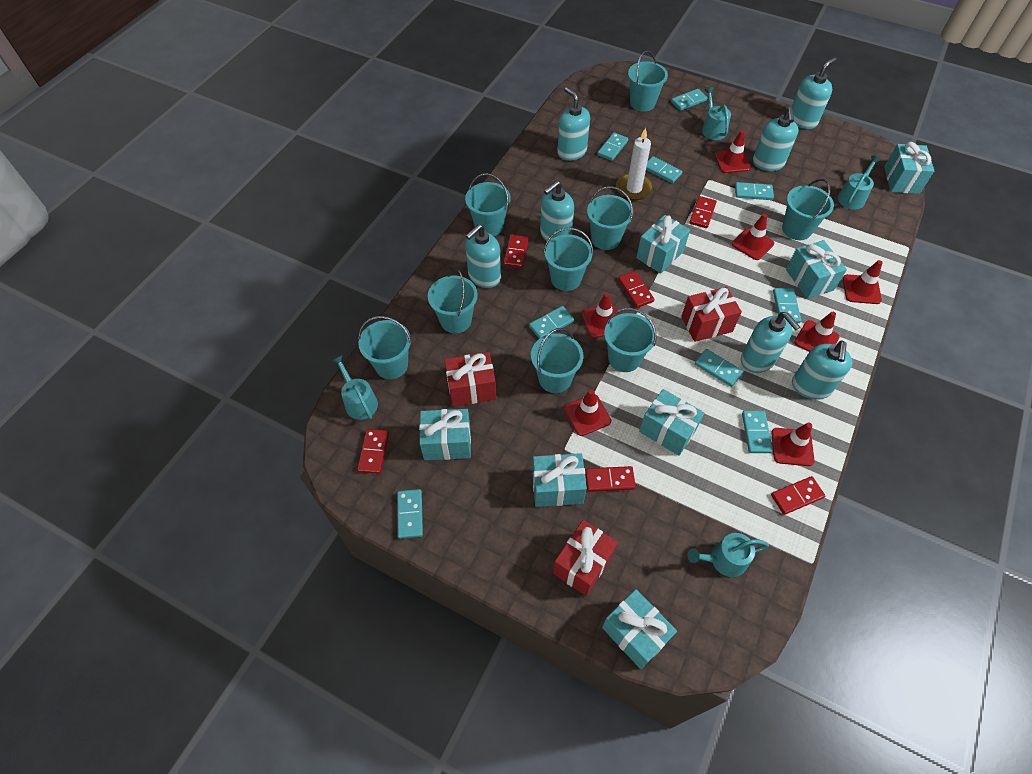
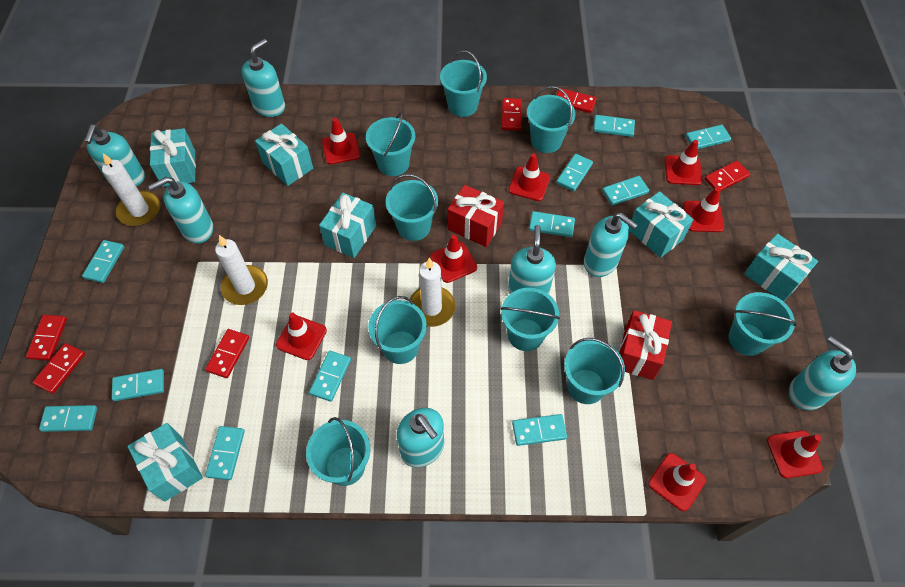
red gift: [445,352,496,407] [553,520,618,596] [681,287,742,342] = 3 -> [448,185,504,247] [619,310,672,380] = 2
red traffic cone: [564,389,611,436] [582,293,618,338] [715,130,751,173] [732,214,774,260] [771,423,815,466] [794,312,839,352] [843,260,883,304] = 7 -> [276,312,327,360] [322,118,360,164] [430,234,477,283] [509,154,550,201] [648,453,706,511] [665,140,702,185] [683,187,724,232] [767,430,823,479] = 8
turquoise domino: [397,489,423,539] [529,306,574,339] [597,132,628,161] [646,156,683,183] [671,89,707,111] [695,349,743,387] [735,182,774,200] [742,411,773,453] [773,288,801,323] = 9 -> [39,405,97,432] [82,240,124,283] [112,369,164,401] [205,426,245,480] [309,351,351,402] [512,414,567,446] [529,211,575,237] [556,154,593,191] [593,115,635,137] [602,176,649,205] [686,125,731,149] = 11
turquoise gift: [419,409,471,460] [532,453,587,507] [602,589,677,669] [636,215,690,274] [639,389,704,456] [786,240,847,299] [884,142,934,194] = 7 -> [128,423,203,502] [150,128,196,187] [255,123,313,186] [319,193,376,258] [629,191,694,258] [744,234,818,302] = 6
turquoise watering can: [332,355,378,420] [687,533,769,577] [702,87,731,140] [838,155,881,210] = 4 -> none = 0
white candle: [616,128,653,200] = 1 -> [102,153,160,226] [215,235,268,305] [410,258,455,327] = 3

